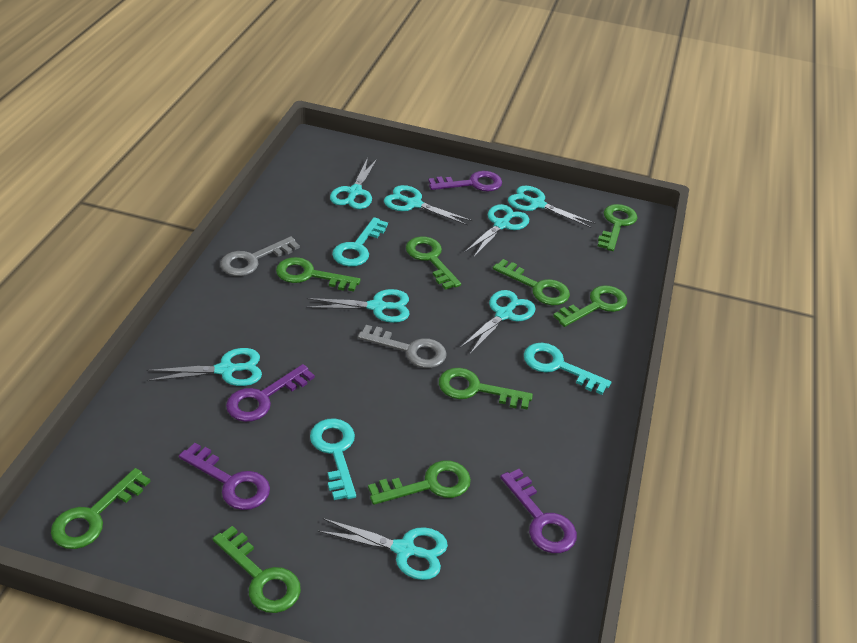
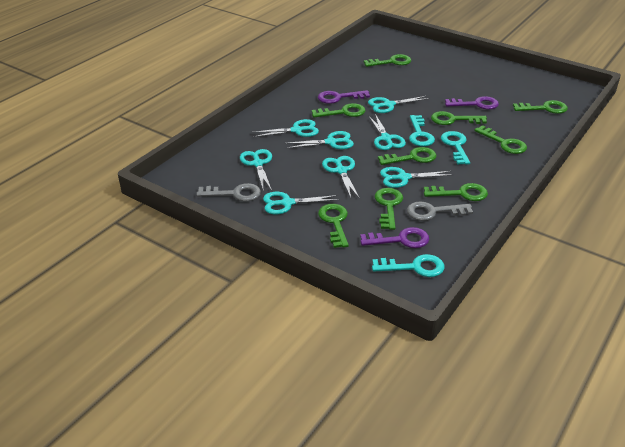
purple key: [179,443,270,510] [226,364,315,422] [428,171,502,191] [500,469,577,553] = 4 -> [318,90,370,104] [360,227,429,248] [445,96,499,110] = 3

